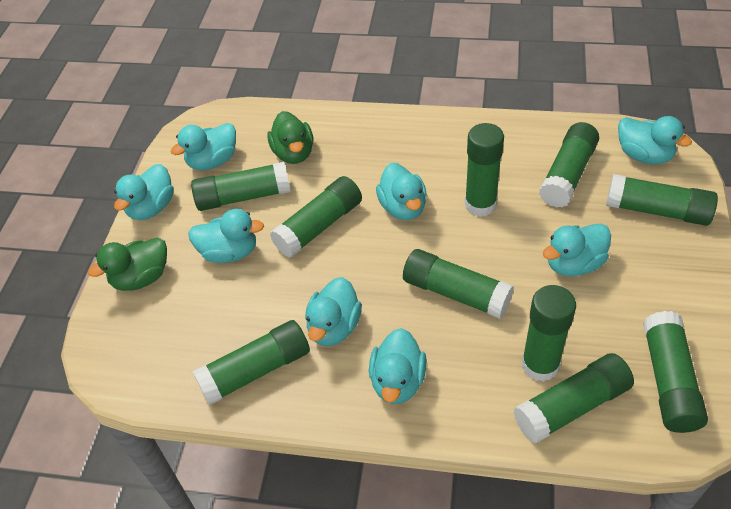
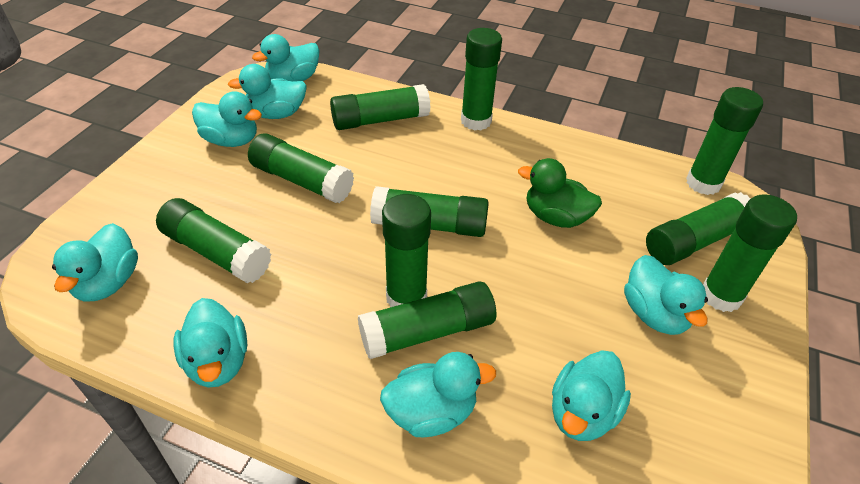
green duck: [88,238,167,291] [268,111,313,164] = 2 -> [518,158,602,228] = 1

